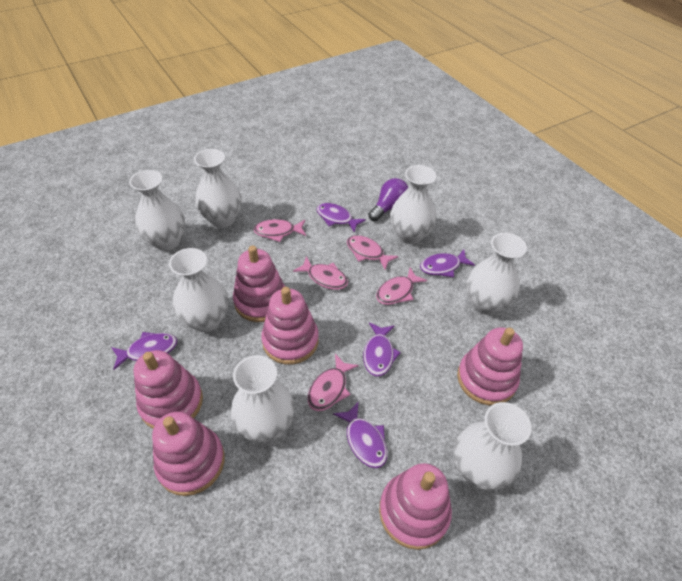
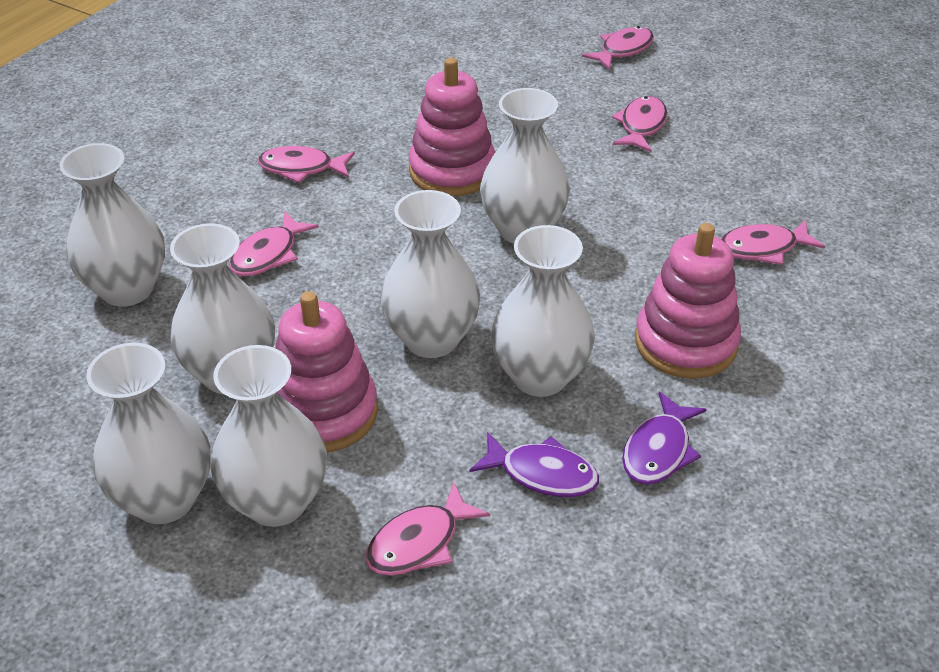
pink fish: [253,219,306,242] [293,256,348,290] [308,354,359,411] [347,235,398,270] [376,268,427,305] = 5 -> [229,212,319,276] [258,146,355,183] [366,482,490,576] [582,26,654,70] [612,96,667,152] [721,220,825,265] = 6
pink stacking toy: [134,350,203,428] [152,412,225,496] [233,245,285,322] [261,287,319,365] [379,463,452,550] [457,327,523,405] = 6 -> [275,291,378,452] [409,58,495,197] [635,223,741,379] = 3
purple fish: [111,332,177,370] [316,203,366,233] [333,402,387,468] [363,322,401,376] [420,250,475,277] = 5 -> [470,432,599,497] [622,392,707,485] = 2
purple light bulb: [368,178,408,221] = 1 -> none = 0

